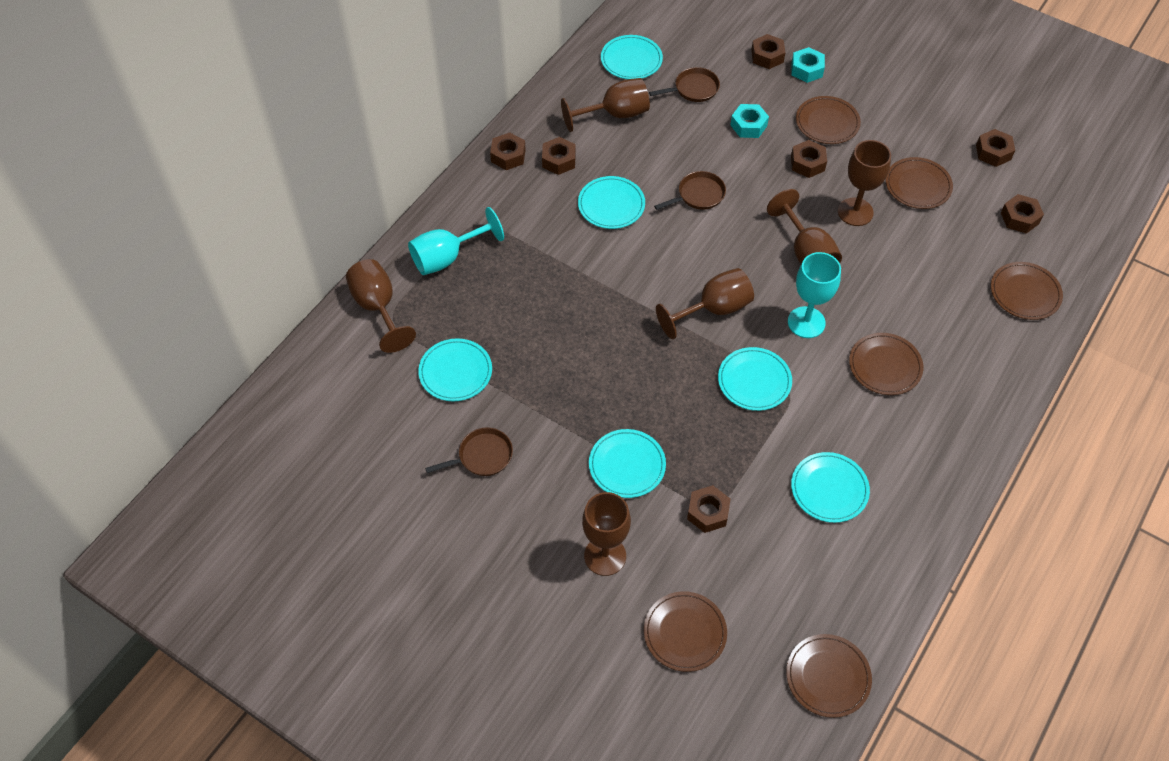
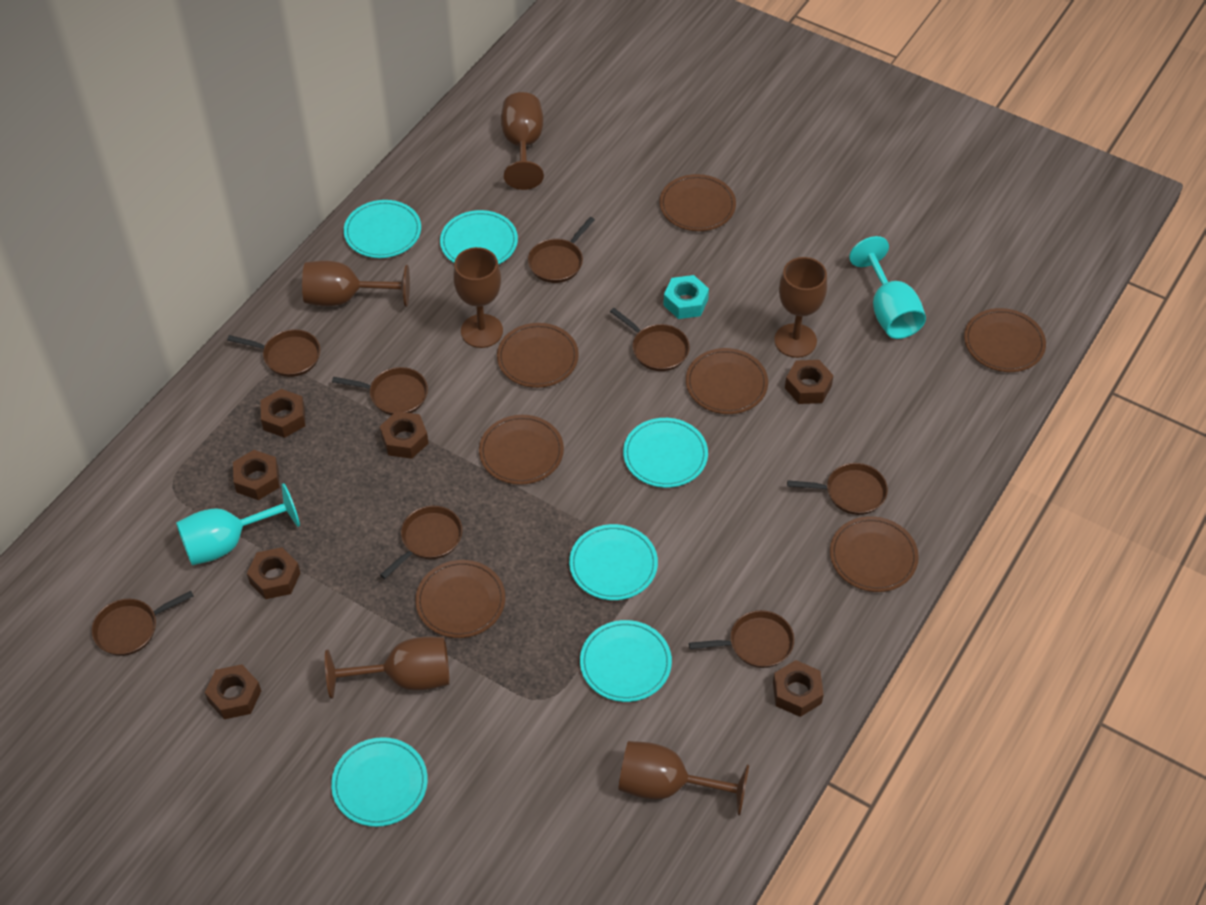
brown pan: [425,428,513,476] [649,67,720,102] [654,171,726,210] = 3 -> [92,591,194,656] [227,329,320,377] [332,367,428,415] [380,506,462,579] [528,217,595,283] [610,308,690,371] [689,610,794,668] [787,463,888,515] = 8
brown plate: [644,591,727,672] [786,634,872,718] [796,96,861,144] [849,333,923,395] [885,157,953,209] [991,262,1063,320] = 6 -> [415,560,505,638] [479,415,564,485] [497,323,579,388] [659,174,736,231] [686,348,768,414] [830,516,919,592] [964,308,1046,372] = 7
turquoise nut: [730,104,769,138] [791,47,825,83] = 2 -> [663,275,709,319] = 1

